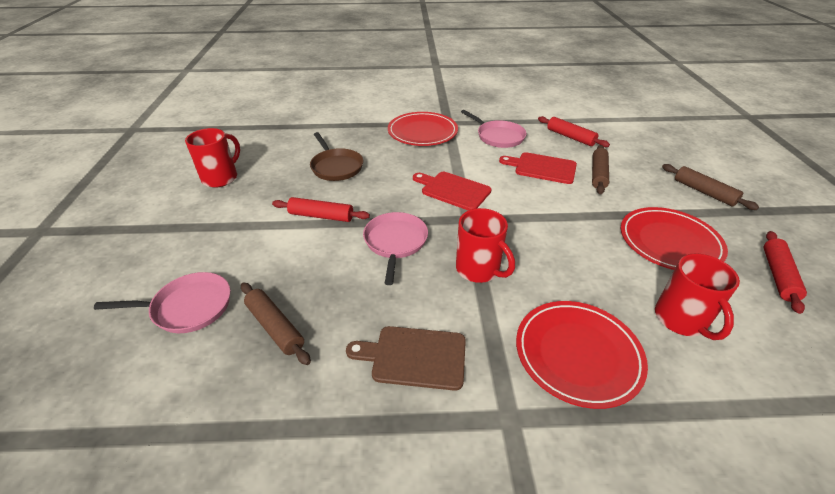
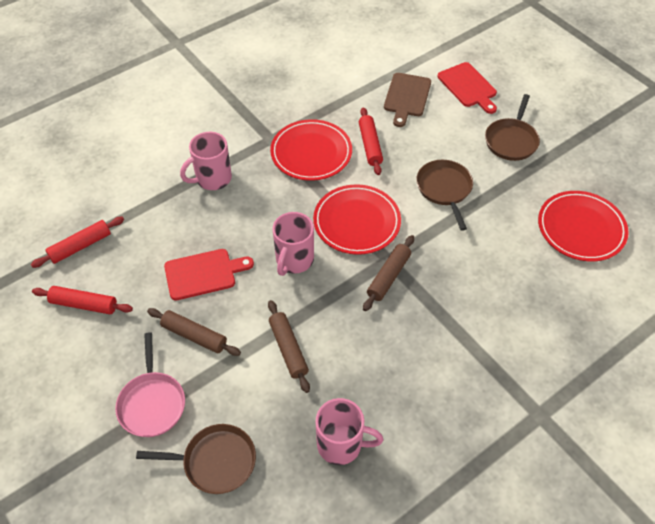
brown pan: [310,132,363,181] = 1 -> [136,424,256,494] [416,160,473,231] [485,94,540,161] = 3
pink mug: none = 0 -> [180,132,232,190] [273,212,314,276] [315,398,383,465] = 3
pink pan: [94,272,230,333] [363,212,428,285] [461,110,527,148] = 3 -> [115,333,185,437] = 1
red mug: [185,128,240,188] [456,208,515,283] [655,253,740,340] = 3 -> none = 0

